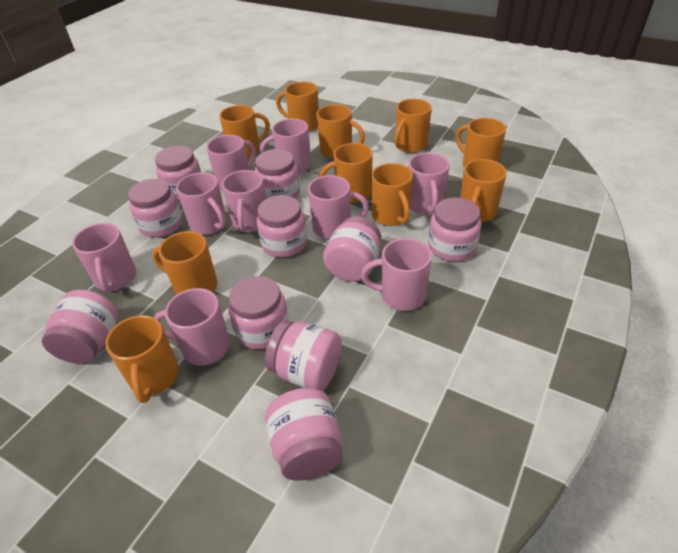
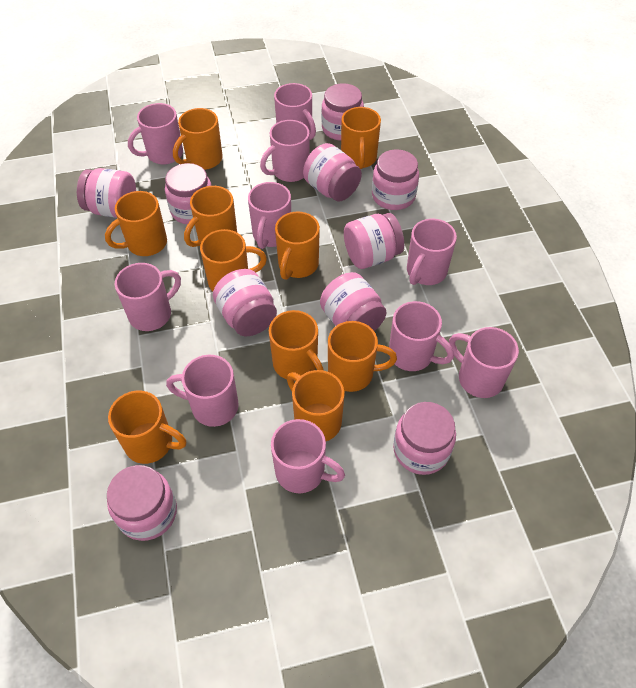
pink mug: [72,223,136,292] [154,288,230,366] [176,172,227,235] [206,135,256,191] [222,170,266,232] [260,119,311,174] [308,175,369,239] [361,238,432,311] [408,153,450,214] = 9 -> [115,263,181,331] [128,103,183,164] [166,355,239,427] [248,182,291,249] [260,120,310,182] [271,419,345,493] [274,83,316,140] [389,301,454,371] [407,219,457,285] [449,327,519,398] = 10

